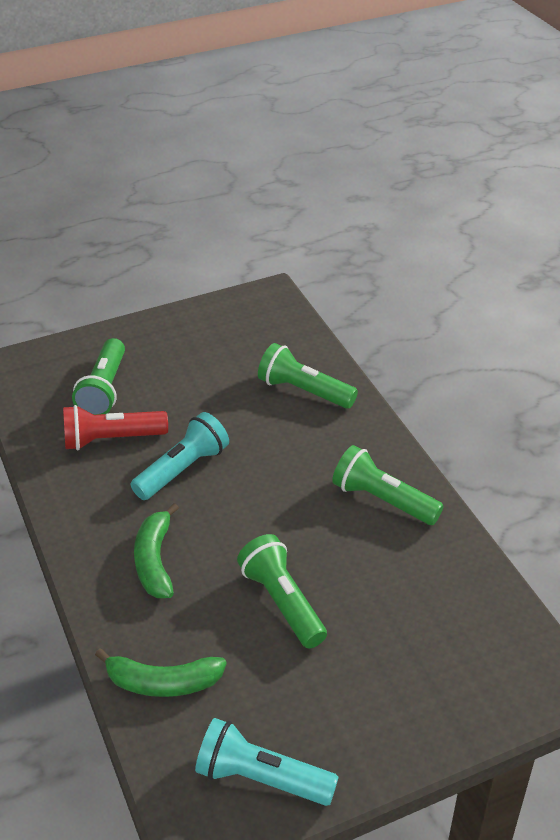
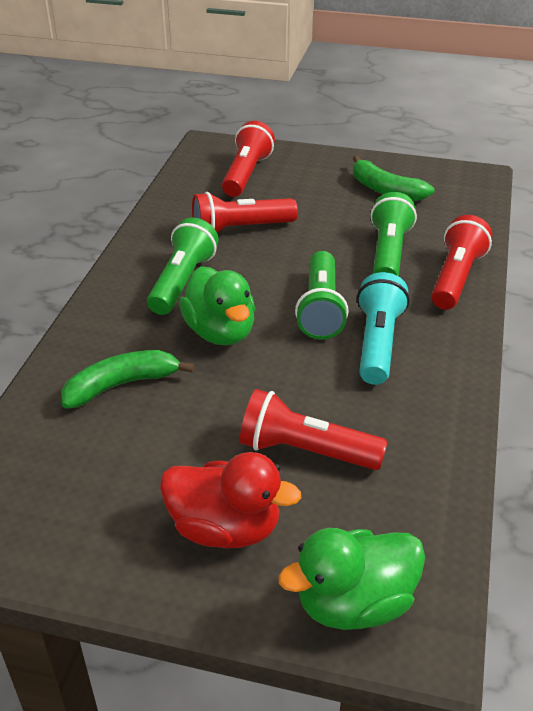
green duck: none = 0 -> [179,266,255,345] [278,528,425,630] = 2
green flashlight: [72,338,125,415] [237,534,327,648] [258,343,358,409] [332,445,444,525] = 4 -> [147,217,219,315] [295,251,348,339] [370,192,417,276] = 3
red duck: none = 0 -> [160,452,301,548] = 1
red flashlight: [63,405,168,450] = 1 -> [192,192,298,233] [222,121,275,197] [240,389,388,470] [431,215,492,310] = 4
turquoise flashlight: [131,412,229,500] [195,718,339,806] = 2 -> [357,272,410,385] = 1

